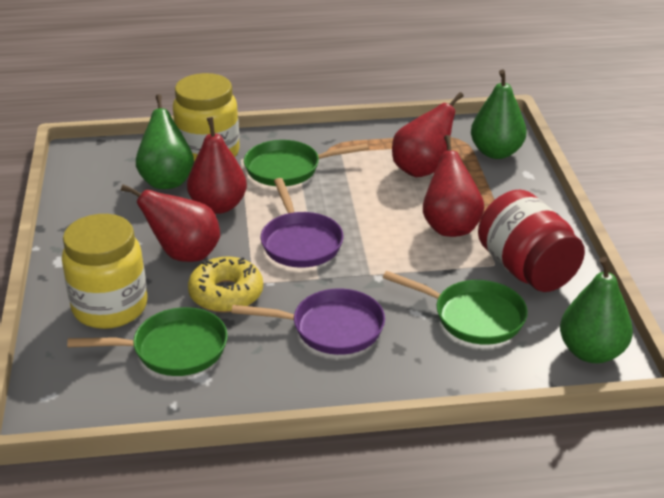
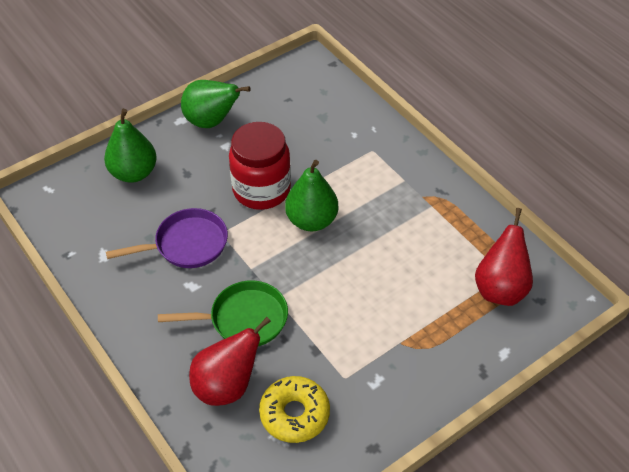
green pan: [67,307,228,376] [244,140,369,186] [383,271,528,345] = 3 -> [158,280,288,346] = 1
purple pan: [231,289,385,355] [261,178,344,268] = 2 -> [106,208,228,268] = 1
red pear: [121,184,220,262] [187,117,247,214] [392,92,464,177] [423,135,485,237] = 4 -> [189,317,271,406] [475,208,533,306] = 2
yellow jar: [62,214,147,329] [173,73,240,161] = 2 -> none = 0

